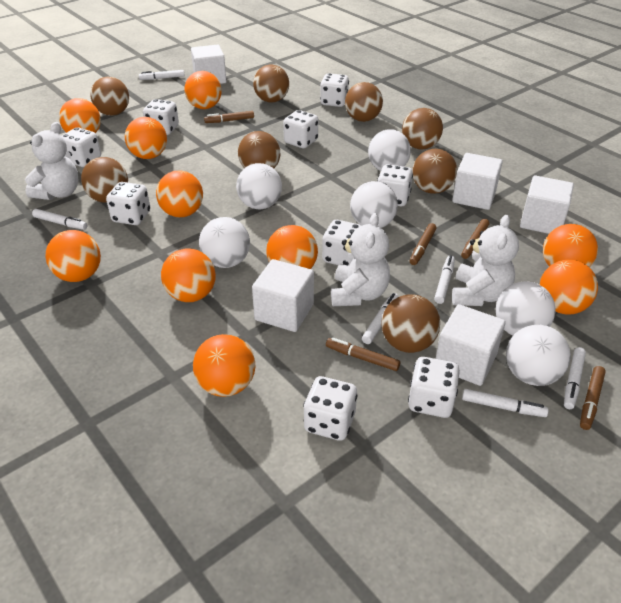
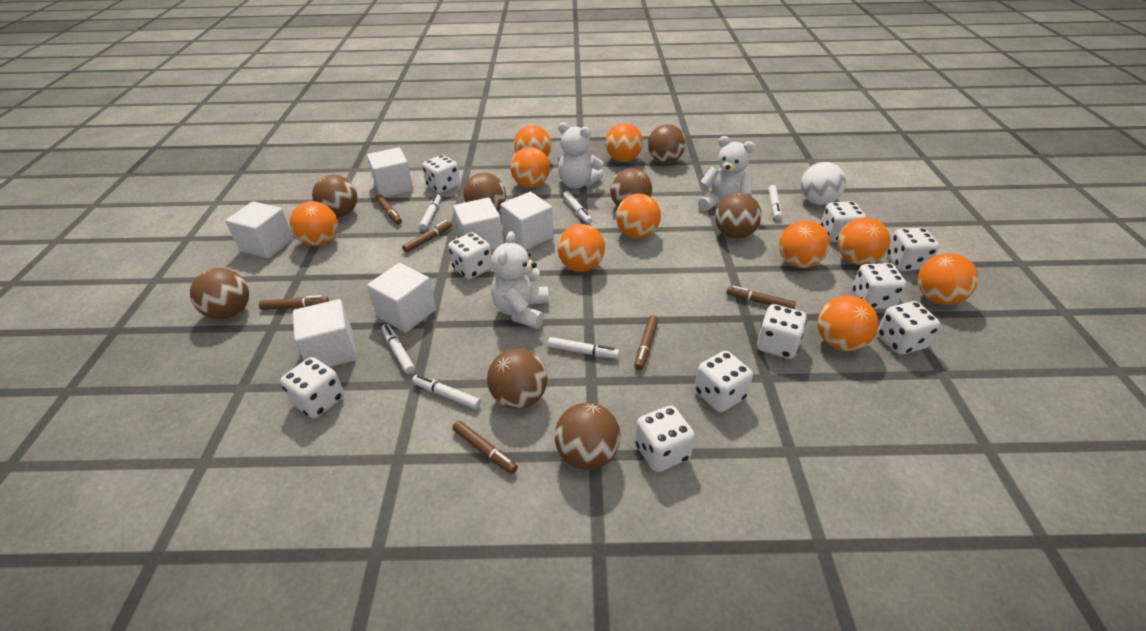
brown marker: [204,111,254,123] [326,338,400,371] [410,223,436,265] [461,219,489,259] [580,366,606,430] = 5 -> [259,295,329,310] [375,194,402,225] [402,220,452,253] [452,421,518,474] [634,315,658,370] [727,286,796,309] = 6
white ball: [199,217,250,268] [236,163,282,209] [350,181,398,228] [368,129,411,171] [496,281,556,336] [506,325,571,386] = 6 -> [801,162,846,205] = 1
white cube: [191,45,227,84] [252,259,314,332] [436,304,506,386] [452,153,503,210] [520,175,574,234] = 5 -> [226,201,294,259] [293,299,357,367] [367,147,414,198] [367,263,436,333] [453,198,503,250] [500,192,554,250] = 6
white dice: [62,127,101,167] [106,182,150,225] [143,99,179,135] [283,110,318,148] [303,376,358,441] [320,73,349,107] [322,220,362,266] [377,164,413,206] [408,357,460,418] = 9 -> [280,357,344,419] [422,155,460,193] [448,232,492,280] [635,405,695,472] [695,351,753,412] [757,304,807,359] [821,201,866,242] [852,263,906,309] [877,301,940,355] [887,228,939,271] = 10

